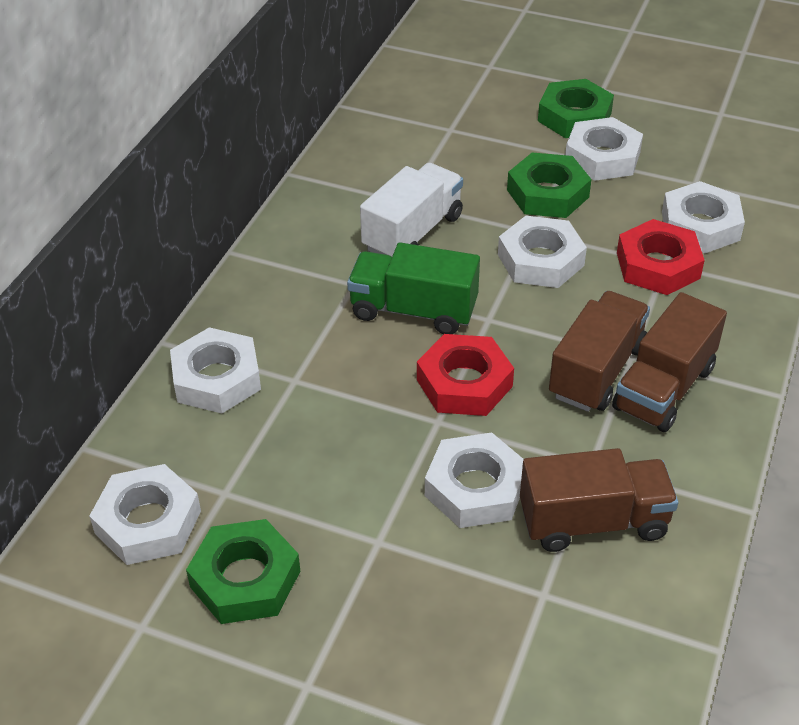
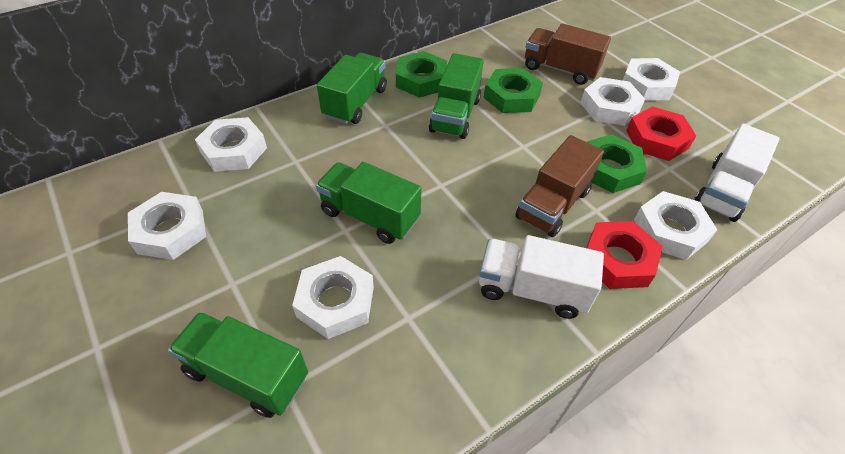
brown truck: [520,448,678,552] [549,291,650,412] [612,292,727,432] = 3 -> [515,135,604,237] [525,23,611,85] = 2
green truck: [347,242,480,334] = 1 -> [168,312,308,418] [316,162,422,244] [317,53,387,124] [429,53,484,139] = 4
white truck: [360,163,463,257] = 1 -> [479,235,604,319] [694,124,780,222] = 2

